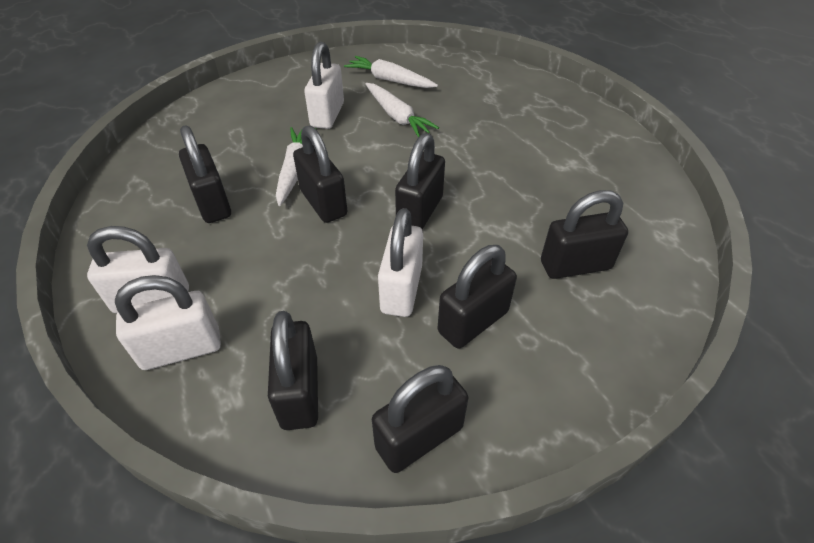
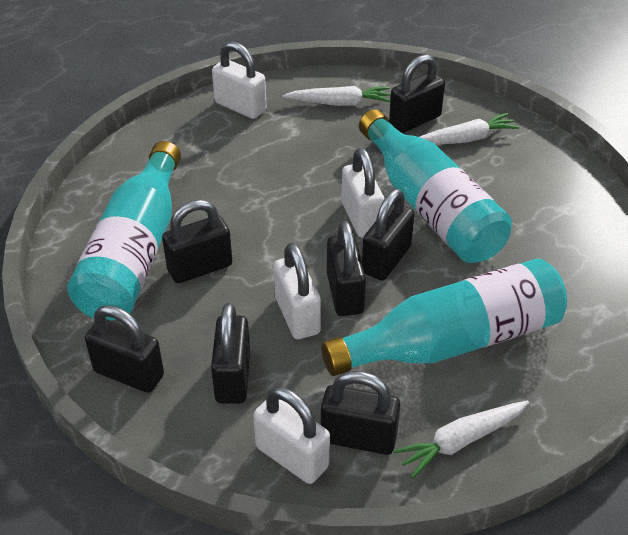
turquoise bottle: none = 0 -> [67,141,181,321] [321,258,567,376] [359,109,512,263] = 3

